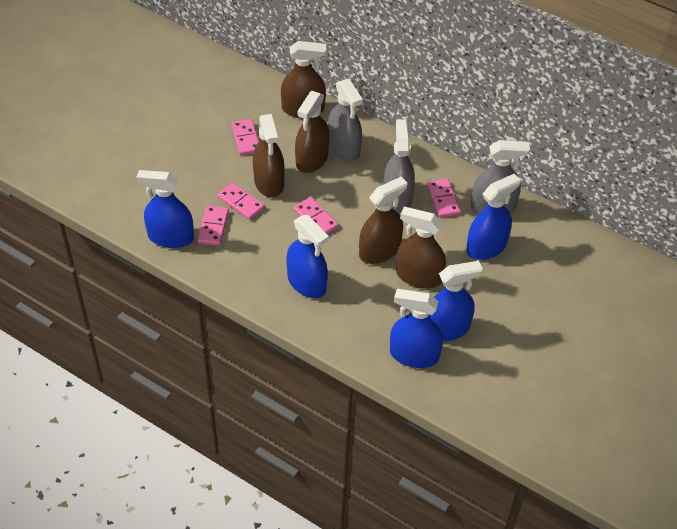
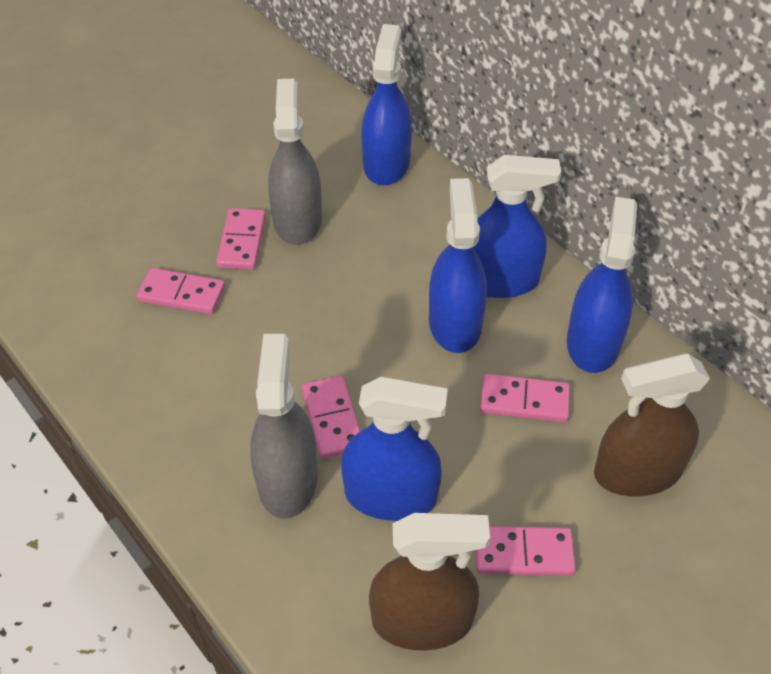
brown spray bottle: [253,114,285,197] [281,41,326,118] [295,91,330,173] [359,177,407,264] [396,207,446,289] = 5 -> [369,513,490,651] [594,353,710,496] = 2
grey spray bottle: [328,79,363,161] [383,119,415,213] [471,140,530,214] = 3 -> [250,334,318,519] [268,79,322,245] = 2

